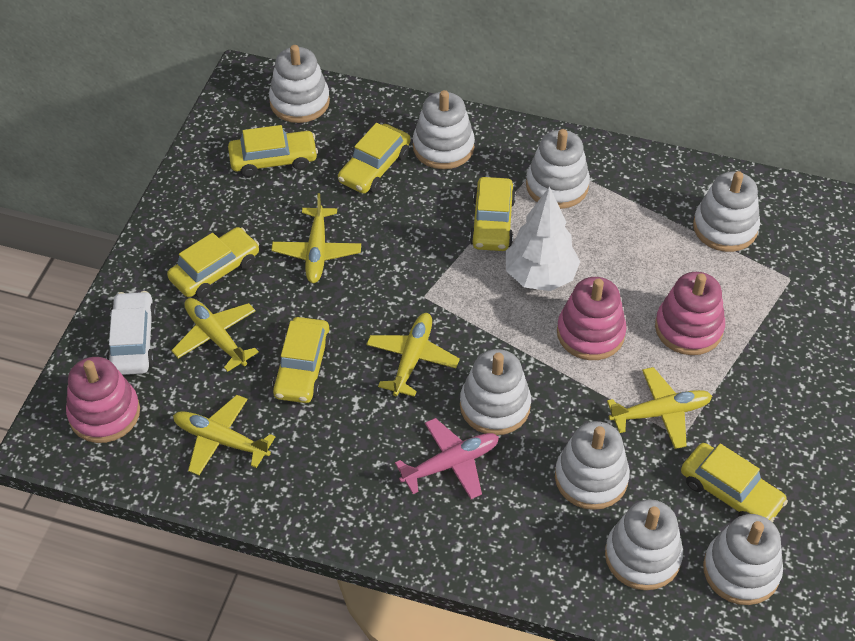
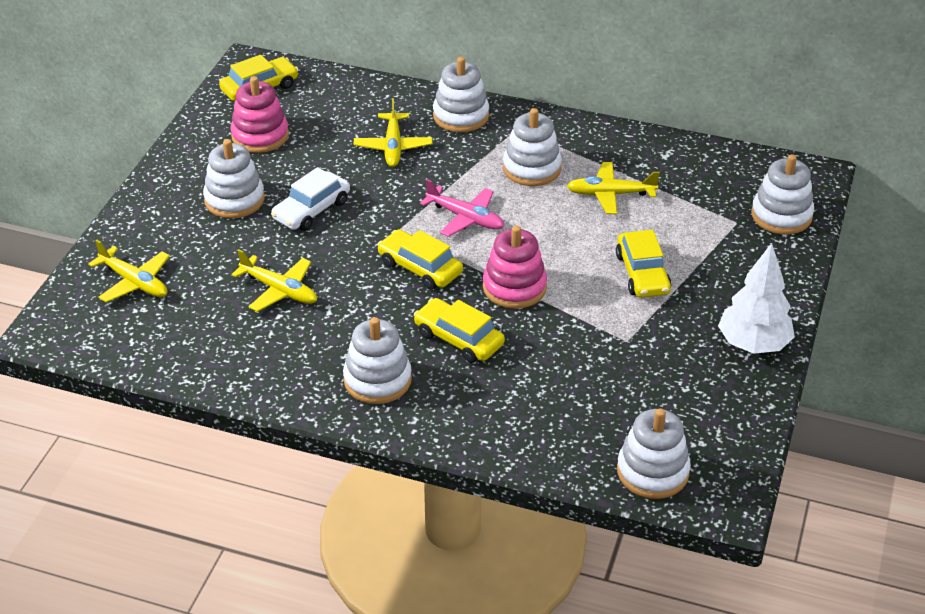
pink stacking toy: [66,357,140,443] [557,277,626,360] [655,272,725,355] = 3 -> [231,76,289,153] [483,225,547,309] = 2
white stacking toy: [269,45,330,123] [413,90,475,169] [460,349,531,435] [526,129,590,209] [555,421,630,510] [605,499,683,590] [693,171,760,252] [703,514,783,605] = 8 -> [203,139,265,218] [343,317,412,404] [433,57,489,132] [503,108,562,186] [617,408,691,499] [751,154,814,235] = 6
yellow car: [167,227,259,298] [228,125,318,177] [272,317,331,403] [338,123,411,194] [470,177,516,251] [681,443,788,522] = 6 -> [219,55,299,101] [377,229,463,290] [414,298,505,363] [616,230,671,298] = 4
yellow plane: [171,298,259,372] [173,395,275,475] [271,193,361,283] [366,313,460,397] [607,367,712,449] = 5 -> [88,239,170,302] [231,249,317,312] [354,98,432,167] [567,162,660,214] = 4

